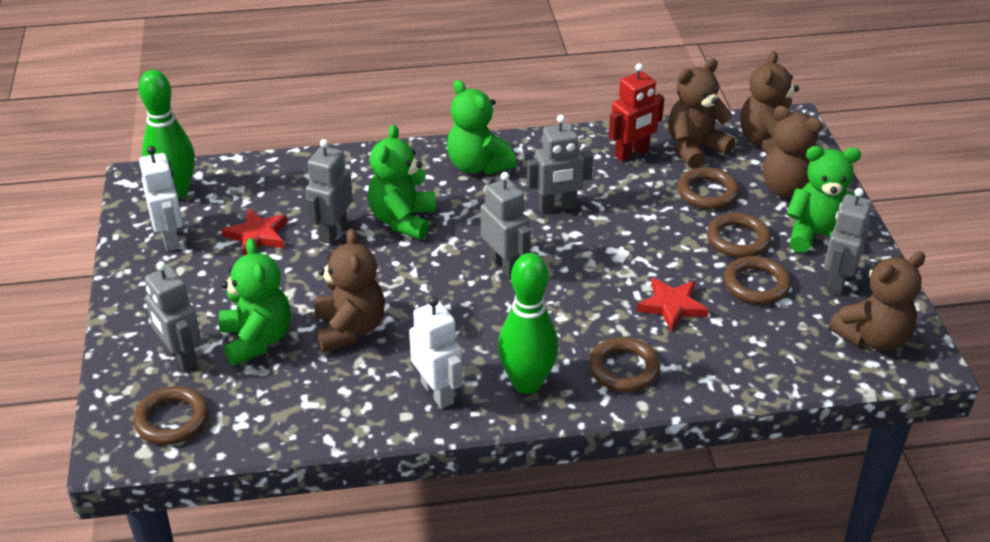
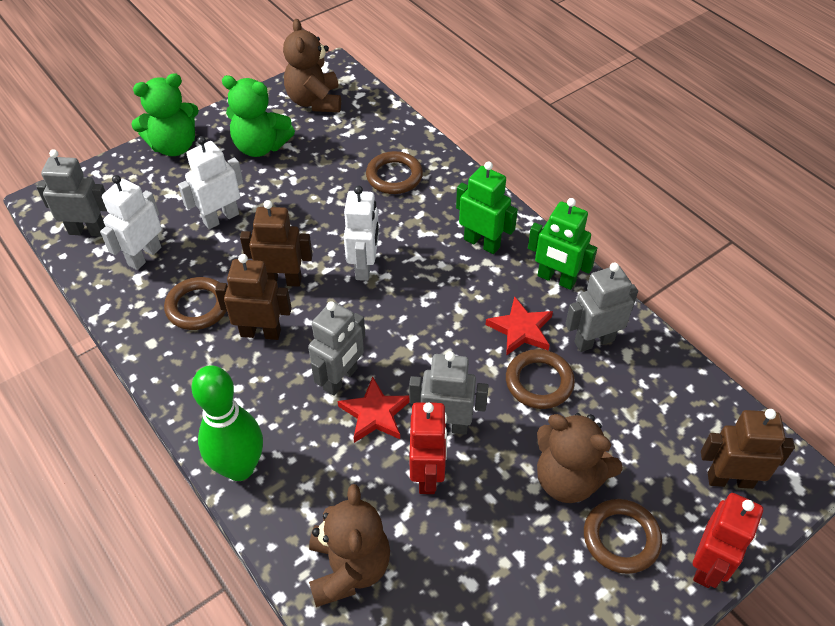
brown ring: [133,386,209,445] [589,337,660,392] [677,167,739,209] [707,213,771,258] [724,256,791,304] = 5 -> [164,277,227,330] [366,151,423,194] [506,349,575,409] [584,499,662,574] = 4
brown robot: none = 0 -> [215,254,292,340] [240,200,313,287] [701,409,795,489] = 3
brown teddy bear: [314,229,385,352] [668,58,735,169] [740,51,799,151] [763,105,823,198] [829,252,925,351] = 5 -> [283,19,341,112] [309,484,390,607] [537,413,623,503] = 3
green bowling pin: [139,70,195,199] [498,253,558,394] = 2 -> [192,365,263,481] = 1
green robot: none = 0 -> [456,162,518,254] [528,198,597,290] = 2
green teddy bear: [219,238,291,366] [368,125,436,239] [447,80,516,175] [786,146,861,253] = 4 -> [131,73,199,156] [222,75,295,157] = 2
grey robot: [145,261,201,372] [306,139,353,244] [480,172,531,278] [527,115,593,213] [824,188,872,296] = 5 -> [36,149,107,237] [308,301,365,396] [409,351,488,435] [565,262,638,352] = 4
red robot: [609,63,664,162] = 1 -> [409,402,447,494] [693,493,763,588] = 2
white robot: [139,146,183,251] [409,296,462,409] = 2 -> [100,175,162,270] [178,136,243,229] [344,186,379,281] = 3

